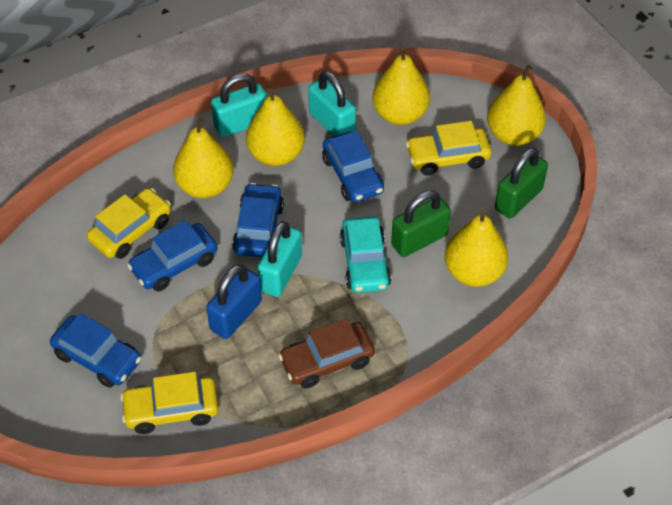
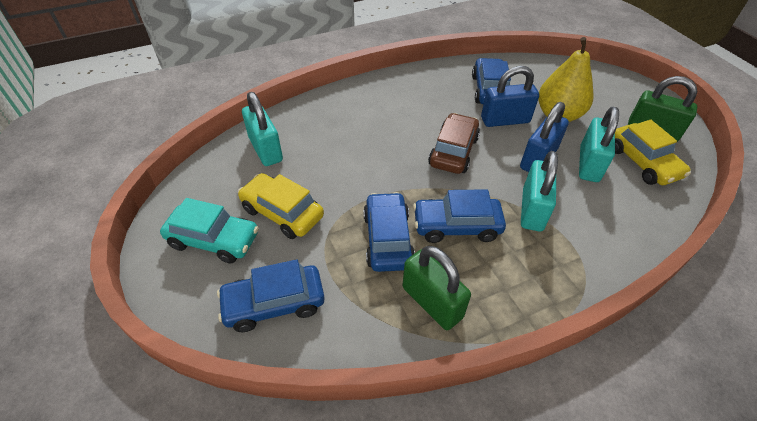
blue padlock: [206,264,262,339] = 1 -> [481,66,539,127] [520,102,569,172] = 2
yellow car: [87,188,171,259] [120,372,218,434] [406,121,491,176] = 3 -> [238,173,324,239] [615,120,691,185] = 2
yellow pear: [173,118,233,198] [246,85,305,166] [373,47,430,125] [445,210,508,287] [487,65,546,146] = 5 -> [538,37,594,122] = 1

